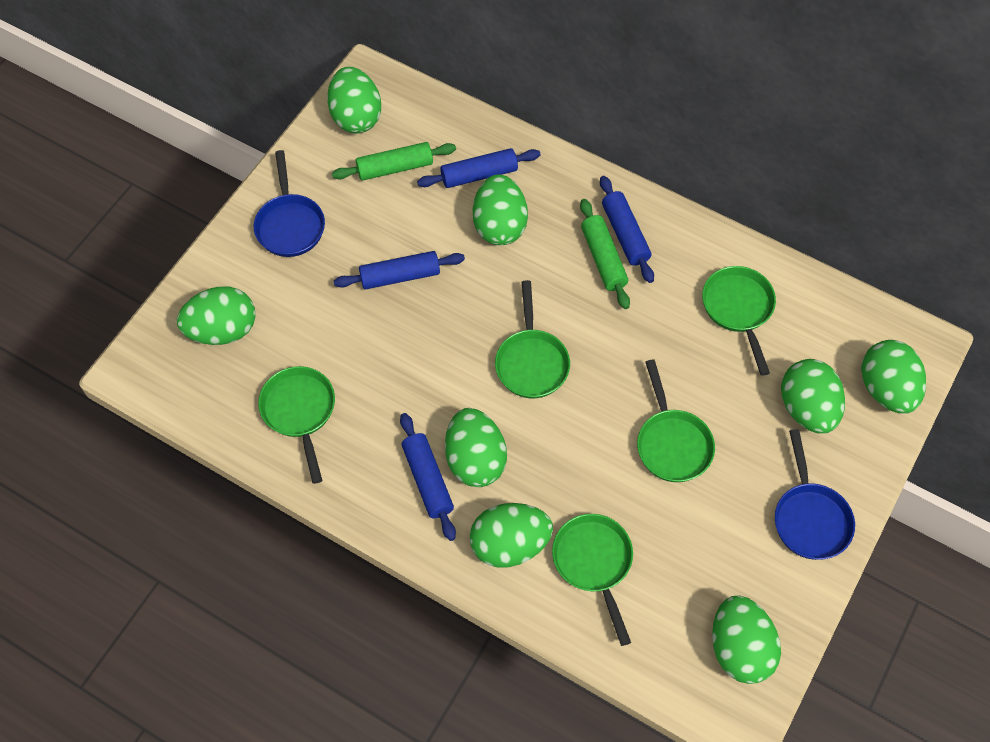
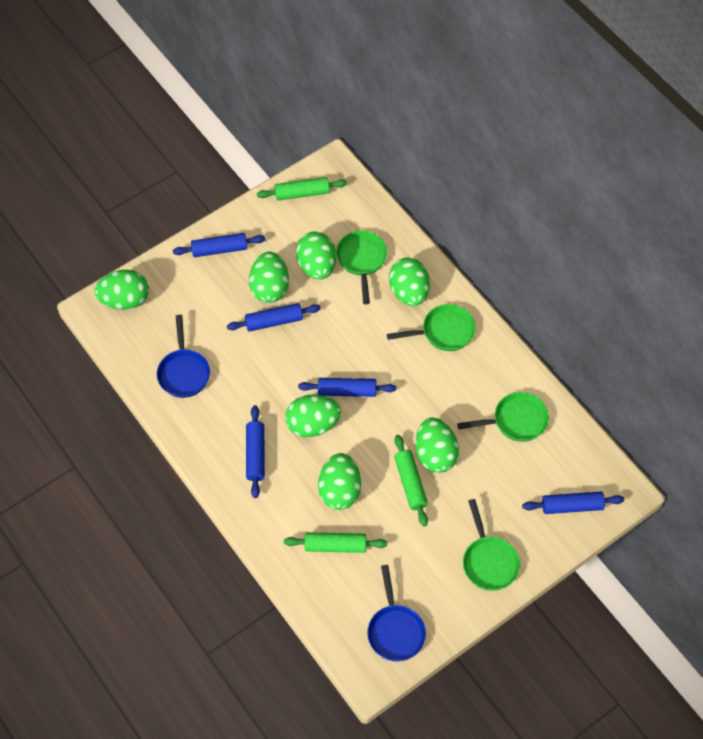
blue rolling pin: [334,251,465,290] [400,413,456,541] [417,148,540,188] [600,176,654,283] = 4 -> [173,233,265,257] [227,303,321,332] [246,405,265,498] [298,378,396,397] [522,492,624,514] = 5
green egg: [177,286,256,345] [327,67,381,133] [445,408,507,487] [470,503,553,568] [473,174,528,245] [712,595,781,684] [781,359,845,433] [861,340,926,414] = 8 -> [94,270,149,310] [249,252,289,303] [285,394,341,437] [296,232,336,280] [318,453,361,510] [389,257,430,306] [415,417,459,473] = 7
green pan: [258,366,335,484] [495,280,570,398] [552,514,633,646] [637,359,715,482] [702,266,776,376] = 5 -> [336,231,387,304] [387,304,476,351] [457,392,549,442] [463,499,520,591] = 4
green rolling pin: [332,142,456,181] [580,199,630,309] = 2 -> [257,177,347,201] [284,532,387,553] [394,435,428,526] = 3

